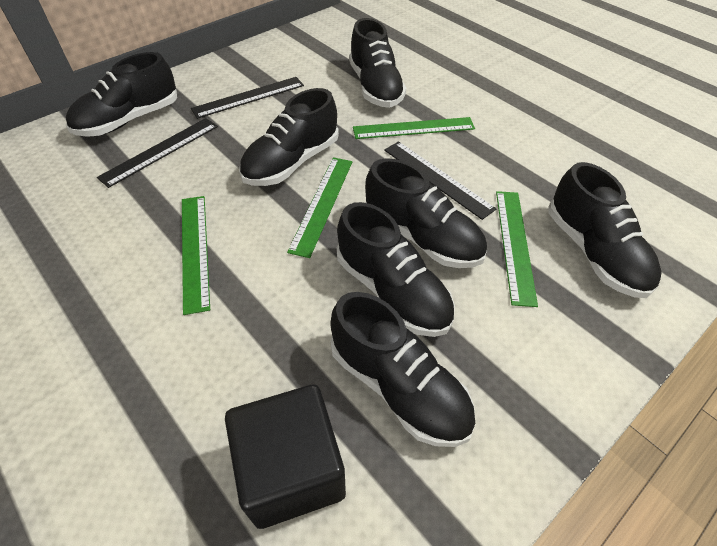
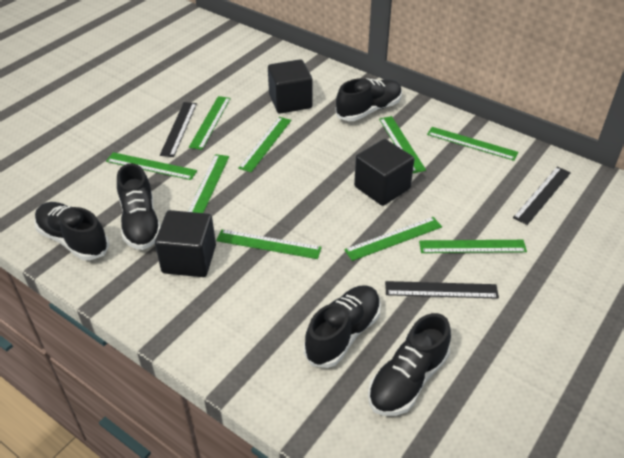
black cube: [225,384,346,529] = 1 -> [155,210,216,277] [268,59,312,114] [354,139,414,206] = 3
black shoe: [66,52,177,137] [239,88,339,186] [330,292,475,447] [337,202,455,337] [349,18,406,108] [365,158,487,268] [548,162,662,298] = 7 -> [34,202,109,260] [117,163,161,250] [304,285,381,368] [336,78,402,121] [368,313,451,416] = 5
green ruler: [182,196,210,315] [287,157,352,258] [353,117,475,139] [496,191,538,307] = 4 -> [106,152,197,180] [188,154,229,213] [189,96,231,150] [216,229,322,259] [238,117,291,172] [344,217,442,261] [379,116,426,173] [419,240,527,253] [427,127,518,161] = 9

